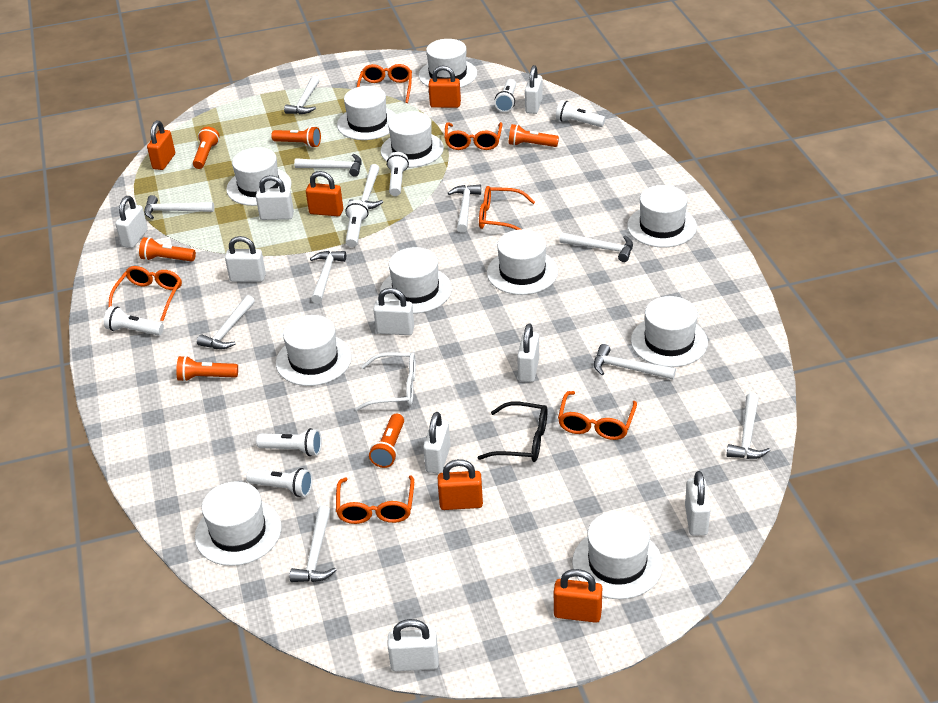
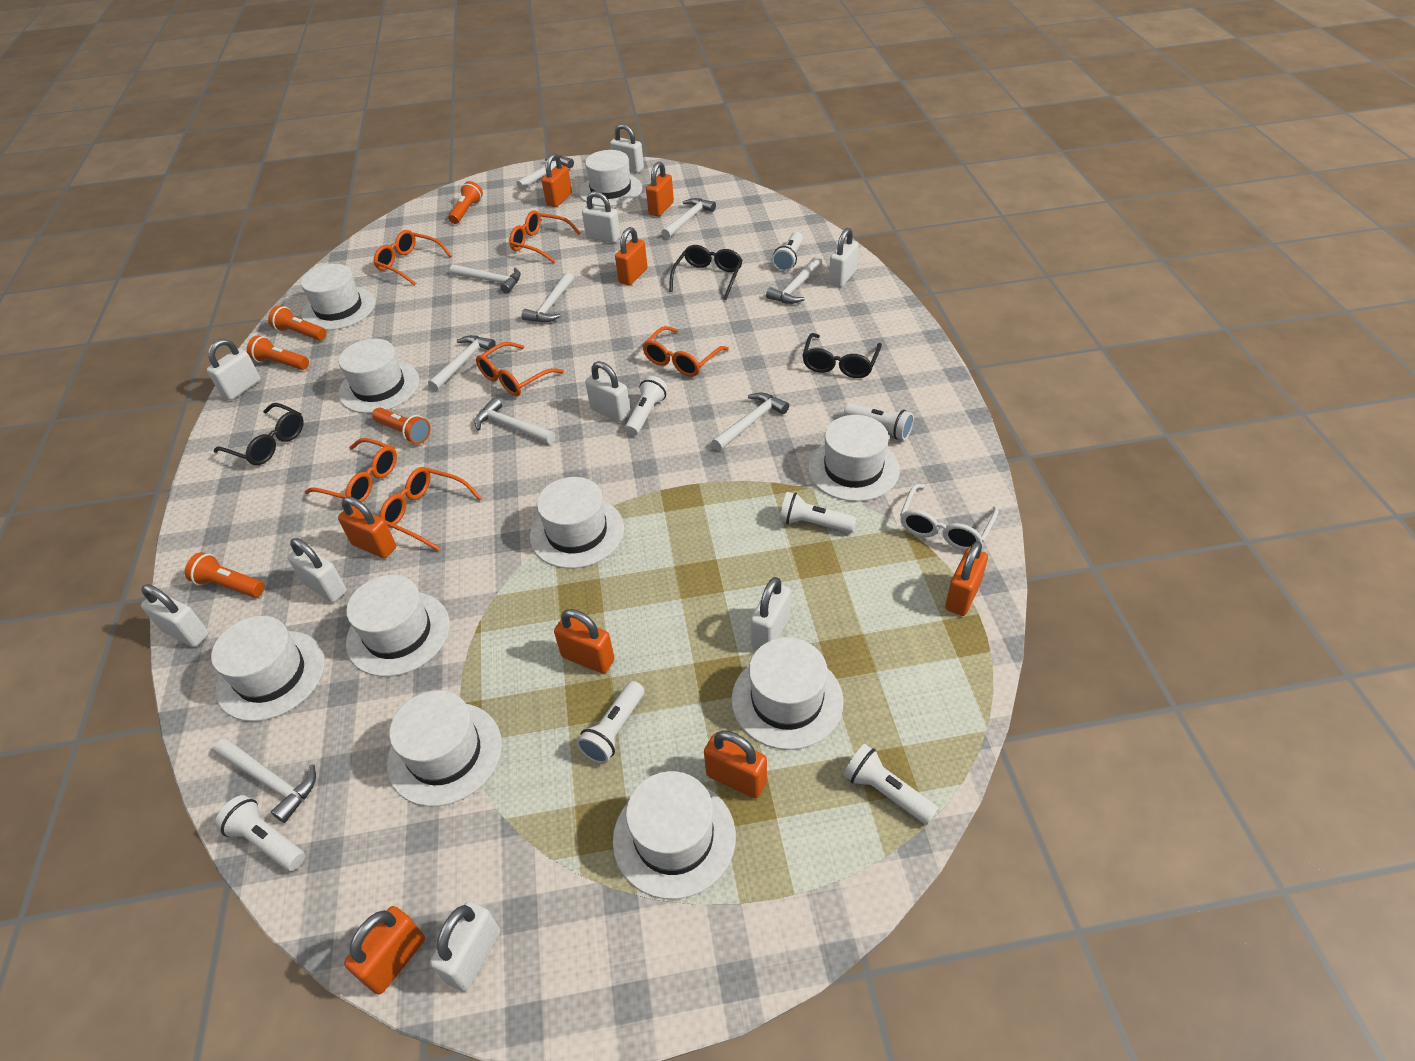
black glasses: [477,402,548,462] = 1 -> [214,403,304,465] [669,245,743,300] [802,333,882,378] = 3
orange flashlight: [139,237,196,262] [176,356,238,382] [193,127,220,169] [271,126,321,148] [369,414,404,468] [509,124,559,147] = 6 -> [185,552,265,597] [247,336,309,370] [268,306,327,341] [372,408,431,444] [448,181,483,224] = 5
orange padlock: [147,121,175,170] [306,171,343,216] [428,66,461,108] [438,459,483,510] [554,569,602,623] = 5 -> [338,496,396,559] [344,906,425,995] [542,153,572,207] [554,609,615,674] [615,227,648,285] [646,161,674,217] [704,730,767,799] [945,541,988,616] = 8
white hammer: [144,195,214,219] [197,295,255,349] [284,76,319,114] [290,506,336,582] [294,154,362,177] [310,251,346,303] [349,164,383,209] [448,185,481,232] [559,233,633,262] [594,344,676,380] [726,393,770,459] = 11 -> [214,738,316,823] [428,335,496,391] [450,264,521,294] [474,398,555,444] [517,155,574,190] [521,272,574,323] [662,198,716,239] [712,392,789,451] [766,256,822,304] = 9
white hat: [195,481,282,566] [226,147,292,206] [276,315,352,386] [337,86,396,140] [380,247,452,314] [381,111,444,168] [419,39,477,88] [487,229,558,295] [572,511,663,599] [627,185,697,247] [631,296,708,367] = 11 -> [211,616,325,721] [301,264,375,330] [338,339,419,413] [346,575,450,677] [387,690,502,807] [530,477,624,569] [579,150,642,207] [613,771,736,899] [731,637,843,750] [808,415,900,502] = 10

